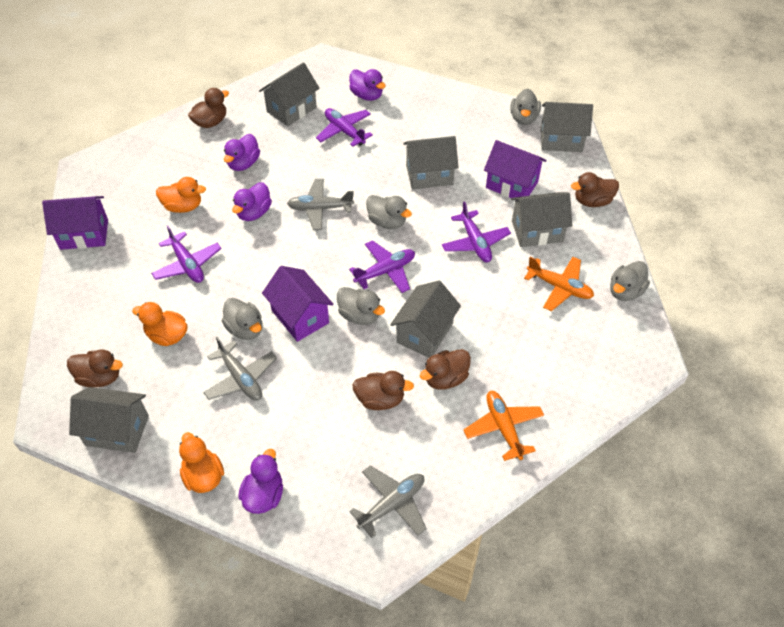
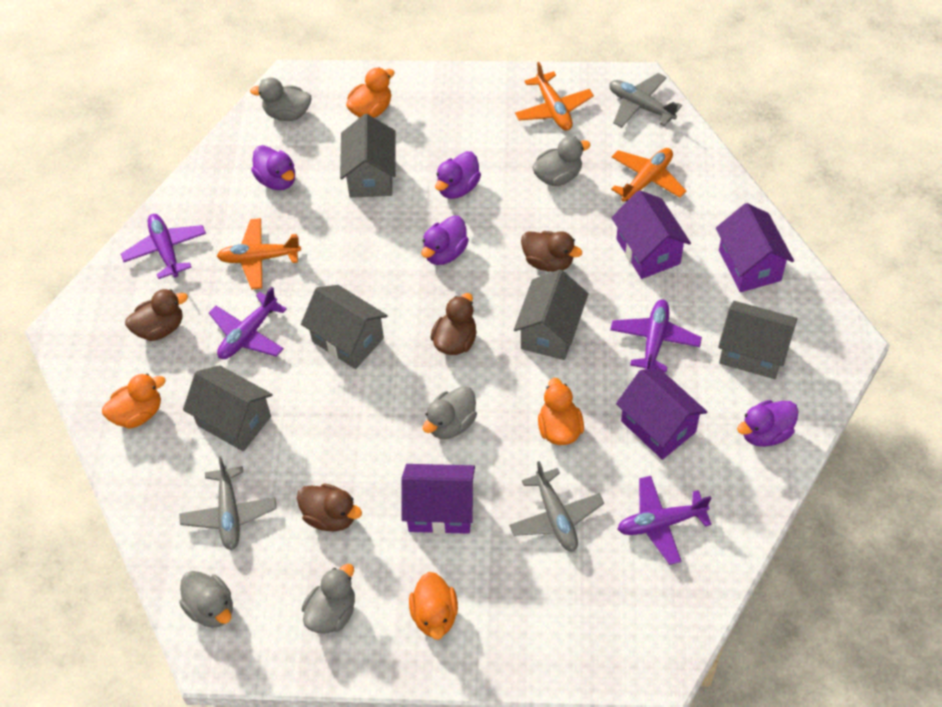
brown duck: [67,349,123,387] [188,88,229,128] [352,371,414,410] [420,349,471,390] [571,172,619,207] = 5 -> [125,289,188,341] [297,483,362,532] [430,293,477,355] [521,231,582,272] = 4
grey house: [69,387,149,453] [259,62,320,126] [390,281,461,358] [403,136,459,189] [511,192,572,247] [541,102,593,152] = 6 -> [183,365,272,451] [301,285,388,369] [340,114,396,198] [514,269,589,360] [718,301,797,379] = 5
orange duck: [132,302,187,346] [156,177,206,213] [179,432,224,493] = 3 -> [102,374,166,429] [346,67,395,118] [409,572,458,640] [538,378,584,445] = 4
orange plane: [464,391,544,461] [524,257,594,311] = 2 -> [217,218,301,290] [515,62,594,131] [611,148,686,202] = 3
purple house: [42,196,108,250] [262,266,334,342] [484,140,547,198] = 3 -> [401,464,475,534] [611,190,691,279] [616,369,707,460] [716,203,794,292] = 4

